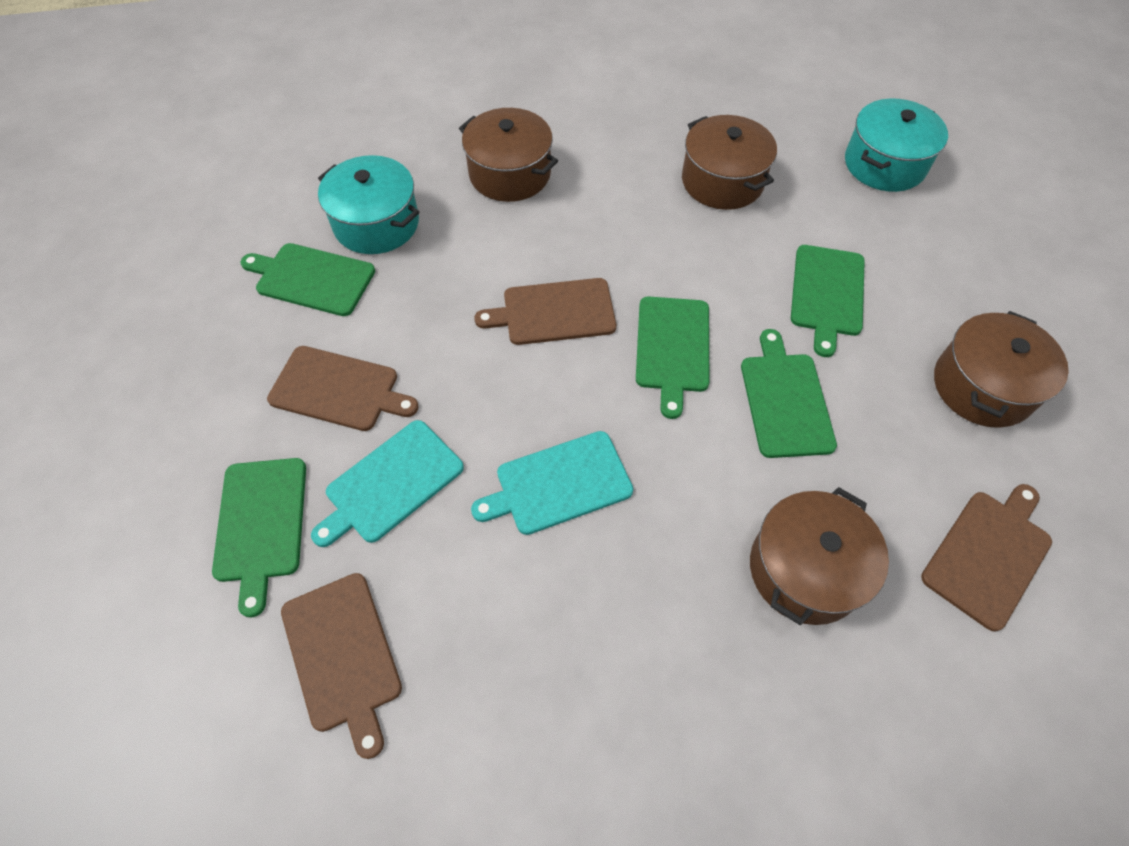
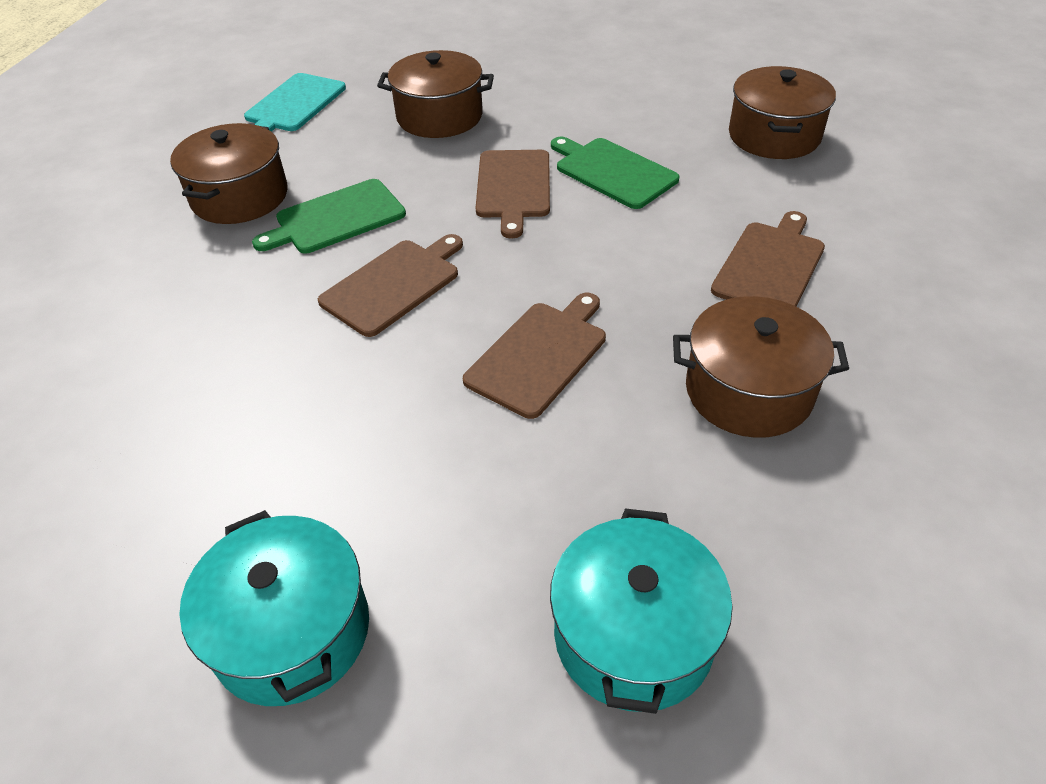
green cutting board: [212,458,306,617] [240,243,375,316] [636,296,709,419] [741,329,837,458] [791,245,865,357] = 5 -> [252,179,406,253] [551,137,679,209] = 2
turquoise cutting board: [311,420,464,547] [471,431,633,535] = 2 -> [244,73,346,132] = 1

